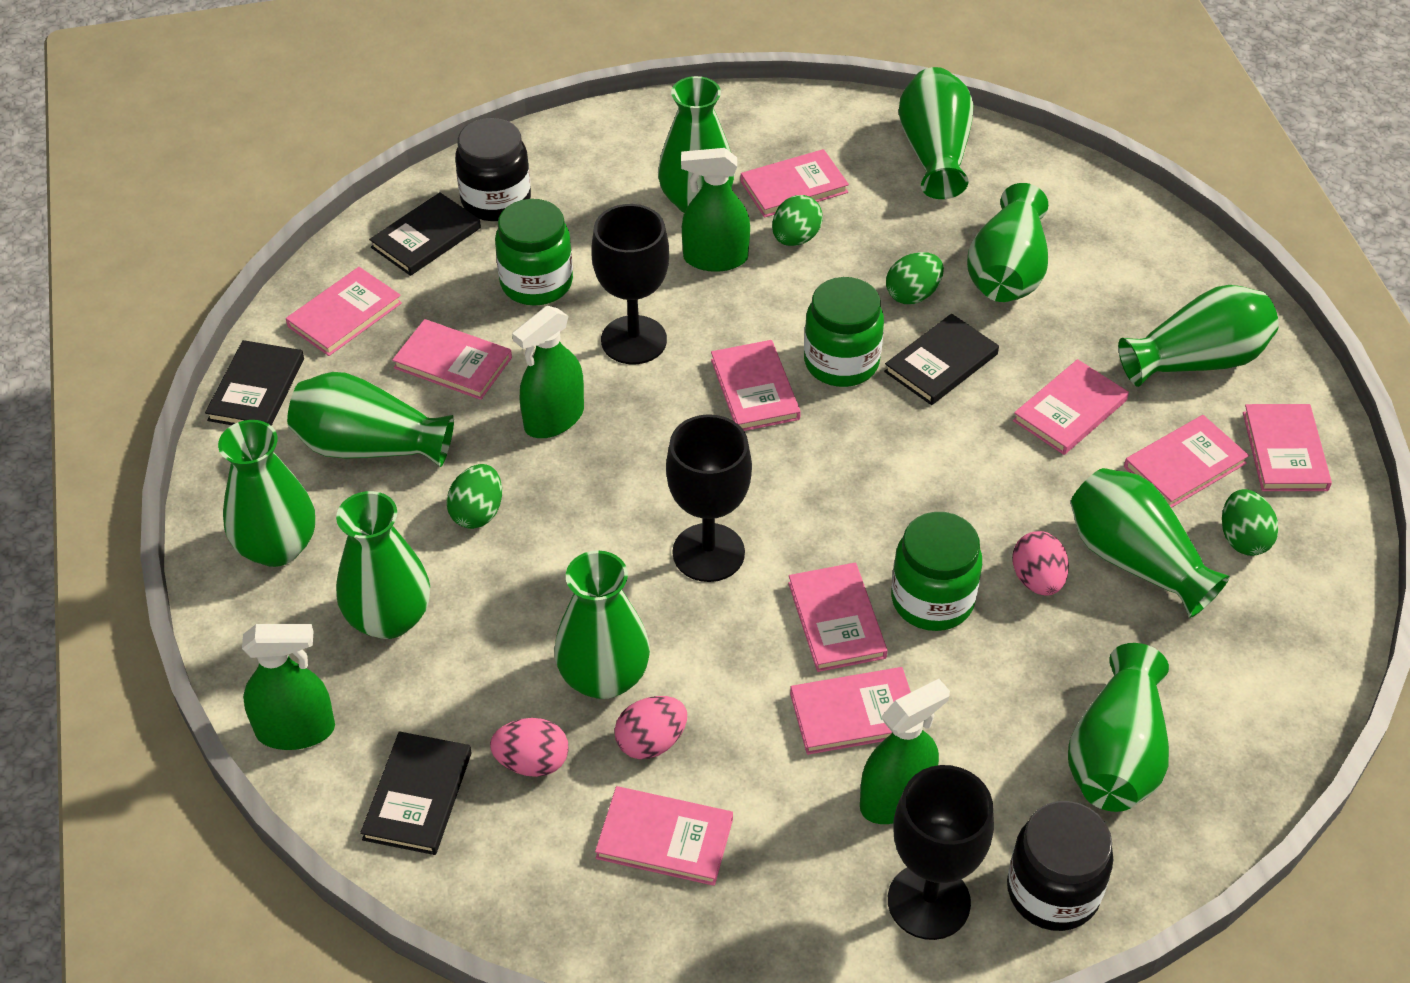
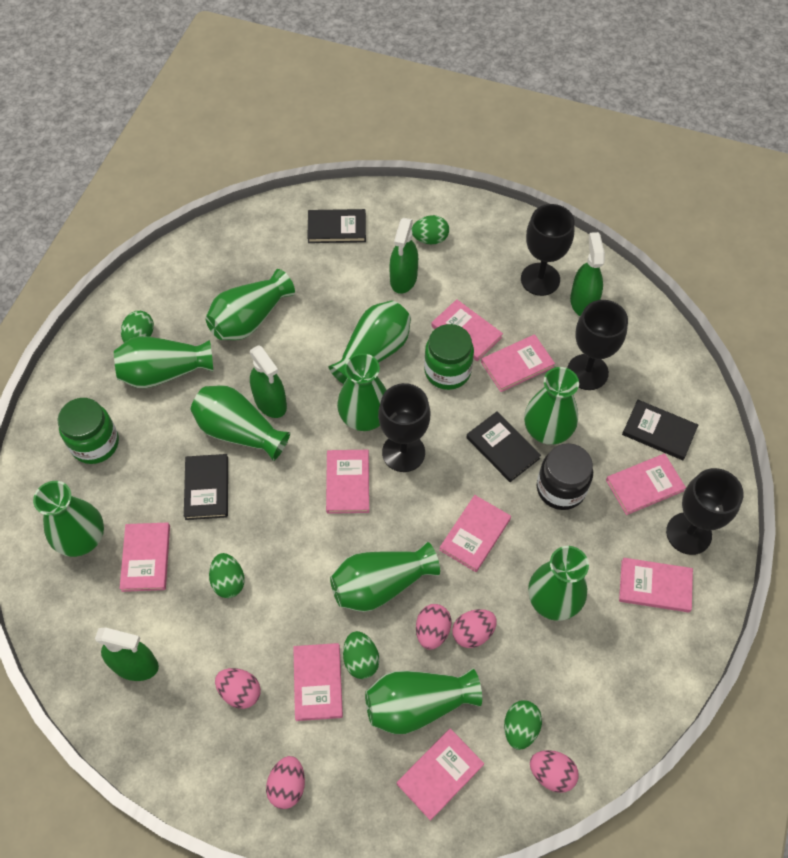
black goblet: [591,204,669,365] [666,414,752,582] [888,765,994,940] = 3 -> [378,383,430,472] [521,204,575,296] [567,300,628,390] [666,468,744,555] = 4
black jar: [455,118,531,221] [1007,801,1113,931] = 2 -> [537,443,593,510] = 1
green egg: [446,464,502,529] [772,195,823,246] [886,252,944,304] [1222,489,1278,556] = 4 -> [121,311,154,343] [209,553,245,598] [343,631,379,679] [411,215,449,244] [504,701,542,750] = 5
green jar: [495,199,573,306] [804,277,884,387] [891,512,982,631] = 3 -> [57,398,119,464] [424,324,474,390] = 2
pink book: [286,267,402,356] [392,319,512,400] [595,786,733,886] [711,340,801,431] [741,149,849,218] [788,563,888,672] [790,667,911,755] [1013,359,1129,455] [1124,415,1249,508] [1243,404,1332,491] = 10 -> [120,523,170,592] [293,643,343,721] [326,450,369,514] [397,729,484,821] [431,299,503,361] [439,495,511,572] [481,334,555,392] [606,454,686,515] [619,558,693,613] = 9
pink egg: [490,718,569,777] [615,696,687,759] [1012,531,1069,596] = 3 -> [215,668,261,709] [266,756,305,809] [416,604,451,650] [452,609,497,648] [530,750,579,793] = 5

